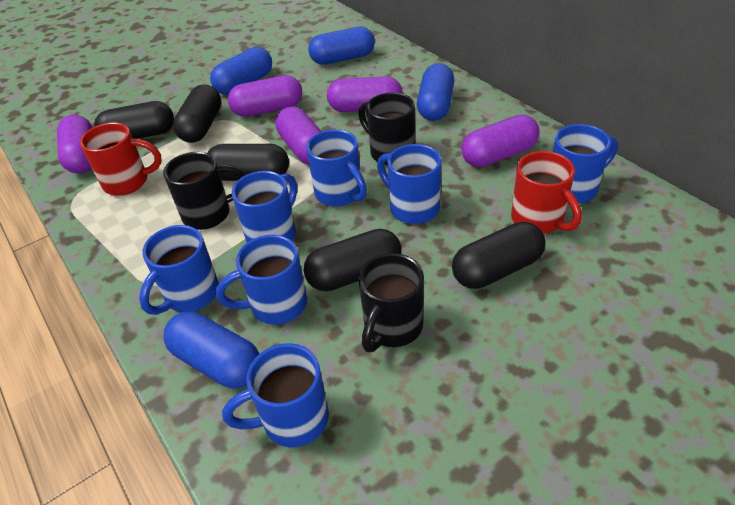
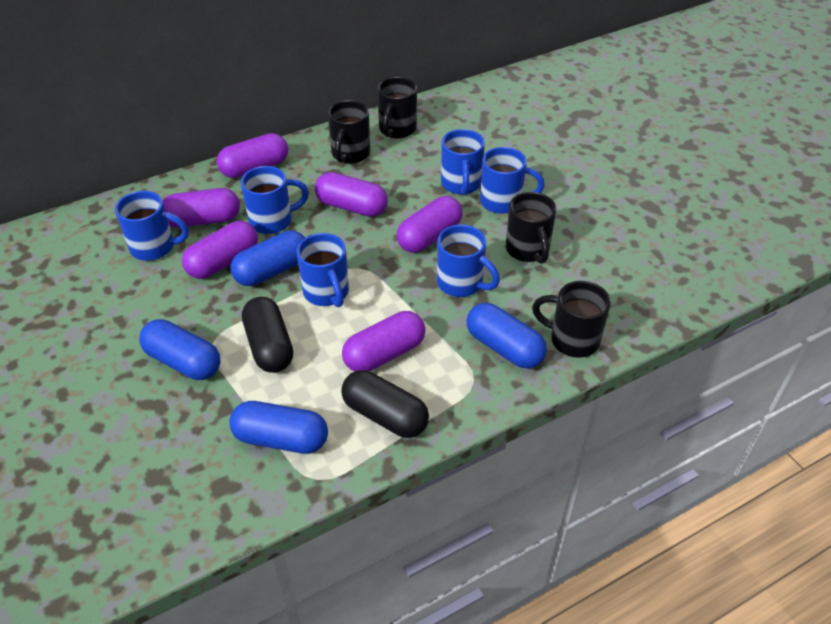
black capsule: [94,101,174,139] [173,85,222,143] [207,144,289,181] [304,229,401,291] [452,222,546,289] = 5 -> [242,297,293,373] [341,370,429,438] = 2
black mug: [163,152,245,230] [358,92,415,165] [358,253,424,352] = 3 -> [328,100,370,164] [377,77,417,138] [506,192,557,264] [532,281,611,358] = 4
blue mug: [139,225,219,315] [216,235,307,325] [222,343,329,447] [232,171,297,242] [306,129,367,207] [377,144,442,224] [553,124,618,204] = 7 -> [115,191,189,261] [241,166,309,234] [297,233,349,307] [437,225,500,297] [441,129,485,195] [480,147,545,214] = 6
purple capsule: [57,115,93,174] [228,75,302,117] [276,107,322,164] [327,76,403,112] [461,115,540,167] = 5 -> [163,188,240,228] [182,221,258,279] [217,133,288,178] [315,172,388,217] [342,311,426,371] [397,196,463,253] = 6
red mug: [80,122,162,196] [511,151,582,234] = 2 -> none = 0

